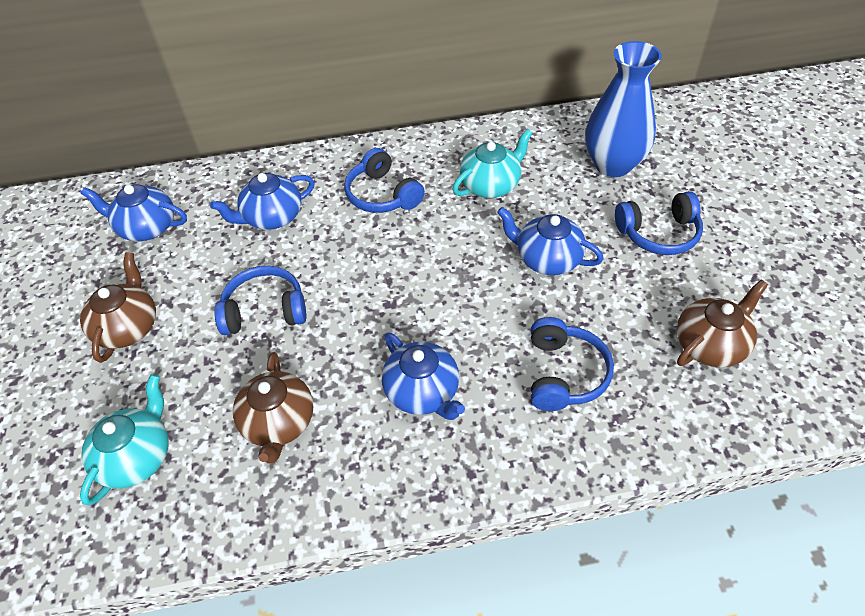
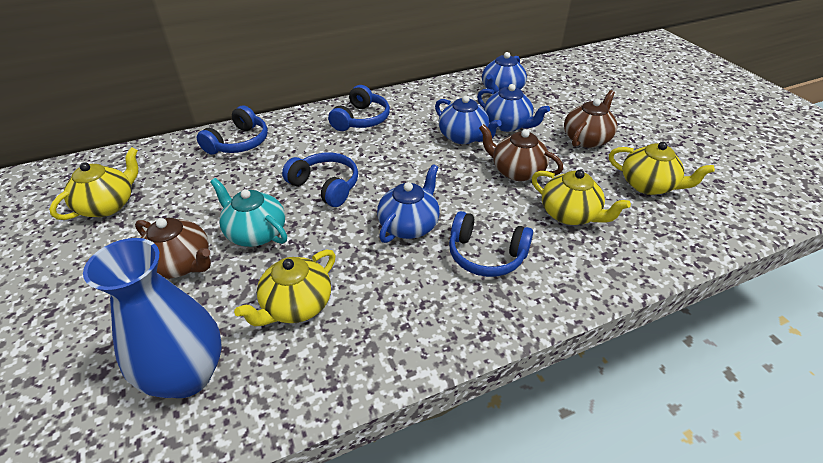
turquoise teapot: [80,374,169,506] [452,128,533,198] = 2 -> [210,178,287,247] = 1
yellow teapot: none = 0 -> [49,147,138,220] [234,250,336,326] [532,170,631,225] [609,142,715,195] = 4

